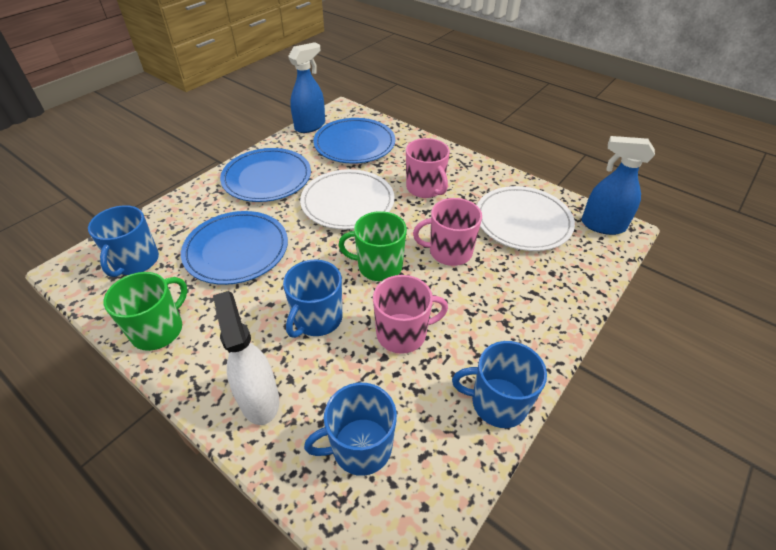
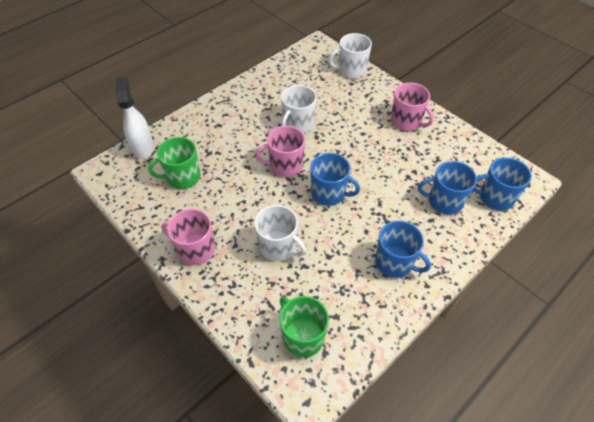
blue plate: [181,211,288,285] [220,148,311,202] [313,118,395,164] = 3 -> none = 0
blue spray bottle: [288,42,325,133] [581,136,655,235] = 2 -> none = 0
white mug: none = 0 -> [254,205,306,261] [281,85,317,133] [329,33,372,78] = 3
white plate: [300,169,395,230] [477,186,575,251] = 2 -> none = 0

